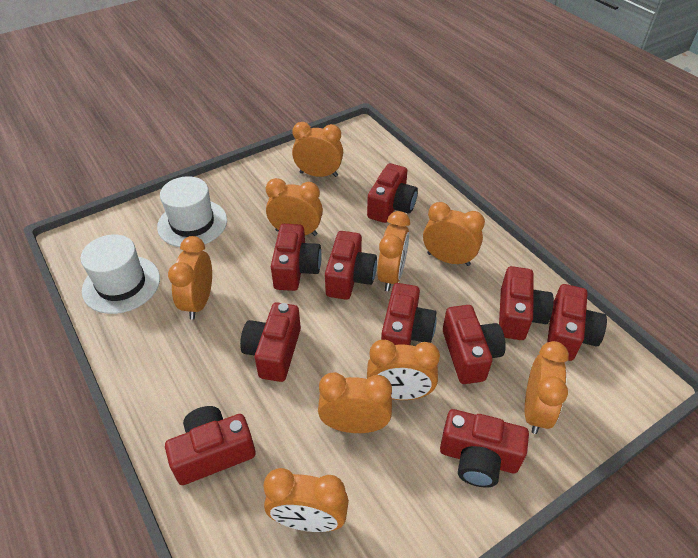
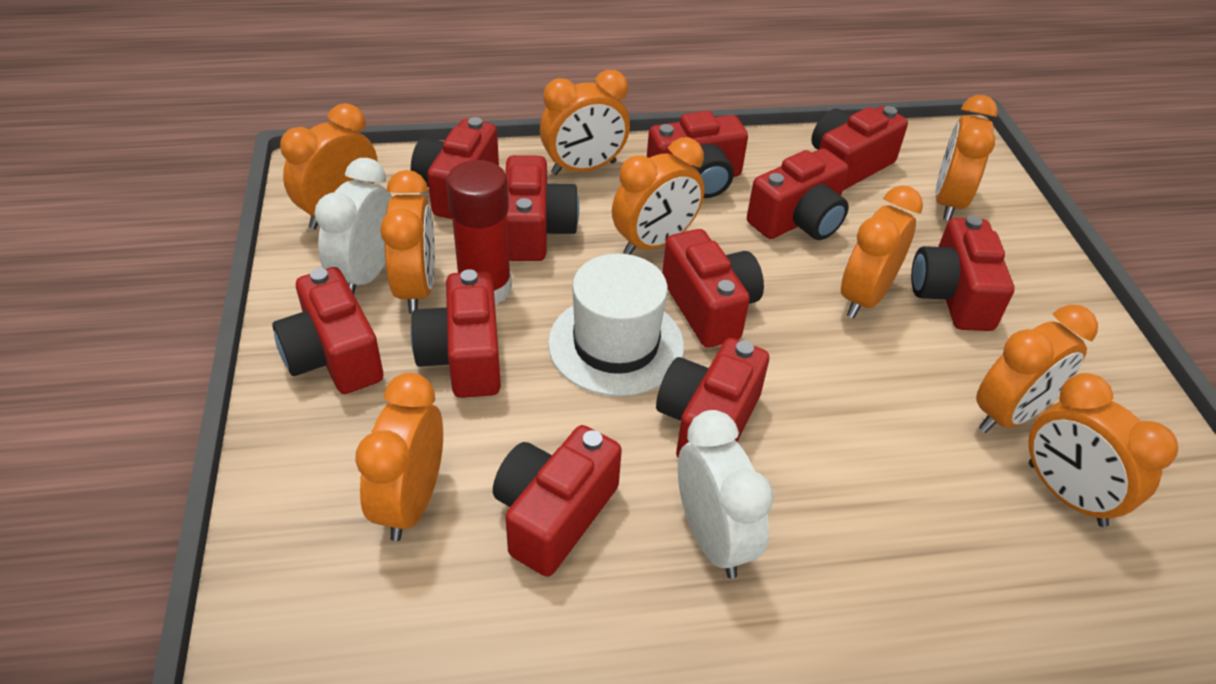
red camera: [165,406,256,485] [240,302,301,382] [271,224,322,291] [325,231,377,300] [367,163,418,223] [381,283,437,345] [440,409,529,488] [443,305,506,384] [499,266,554,340] [547,284,607,361] = 10 -> [272,267,383,394] [410,269,501,398] [411,117,499,219] [493,425,622,577] [505,155,579,261] [647,111,748,198] [656,338,769,458] [662,229,764,348] [747,148,849,240] [811,106,908,190] [911,215,1014,331] = 11
red glue stick: none = 0 -> [446,160,512,305] = 1
white clock: none = 0 -> [314,158,392,294] [678,410,774,578] = 2
white hat: [80,234,160,314] [157,176,227,247] = 2 -> [548,254,684,397] = 1

